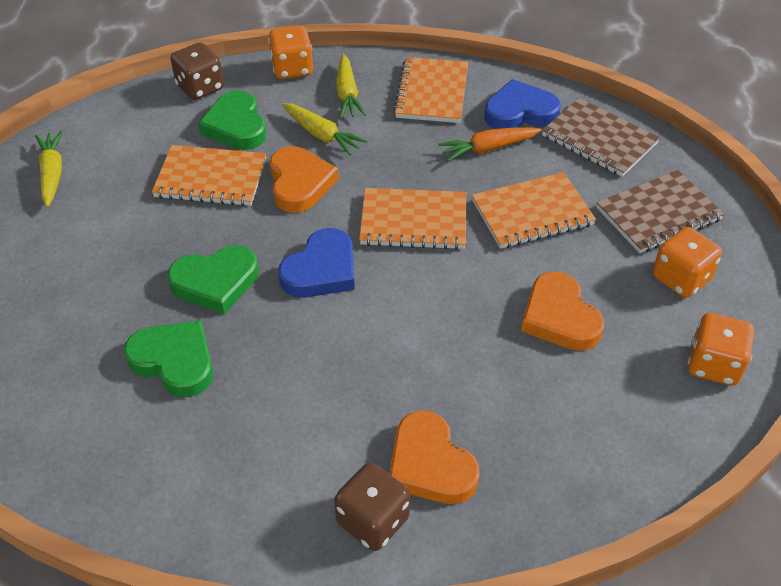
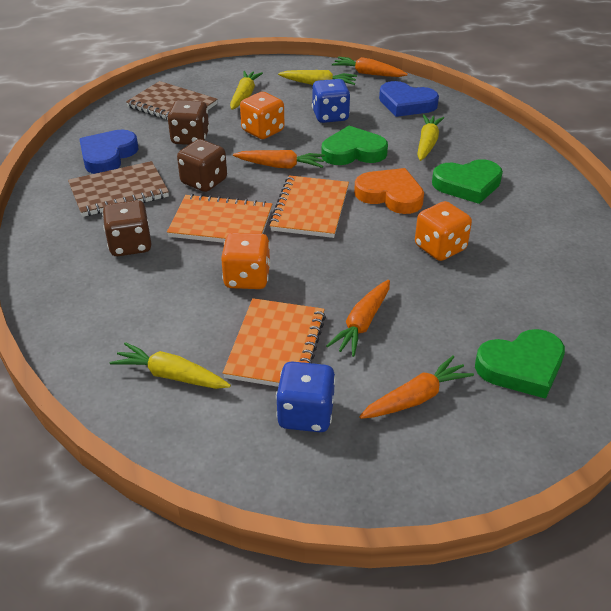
blue dice: none = 0 -> [276,361,336,432] [312,79,351,123] = 2
brown dice: [171,42,224,100] [334,463,410,551] = 2 -> [102,200,151,256] [167,100,210,145] [177,139,227,192] = 3
orange carrot: [438,127,542,162] = 1 -> [233,150,325,169] [326,280,390,357] [332,57,408,77] [359,356,474,419] = 4
orange heart: [269,146,339,213] [389,411,479,504] [521,271,604,351] = 3 -> [354,168,424,214] = 1
orange notebook: [152,145,266,206] [359,188,466,250] [393,57,468,123] [472,172,596,249] = 4 -> [167,194,272,243] [223,298,326,387] [269,175,349,238] = 3
yellow carrot: [35,131,63,207] [282,103,367,155] [336,54,366,118] = 3 -> [110,342,231,389] [230,71,263,110] [278,70,357,85] [417,114,444,161] = 4

